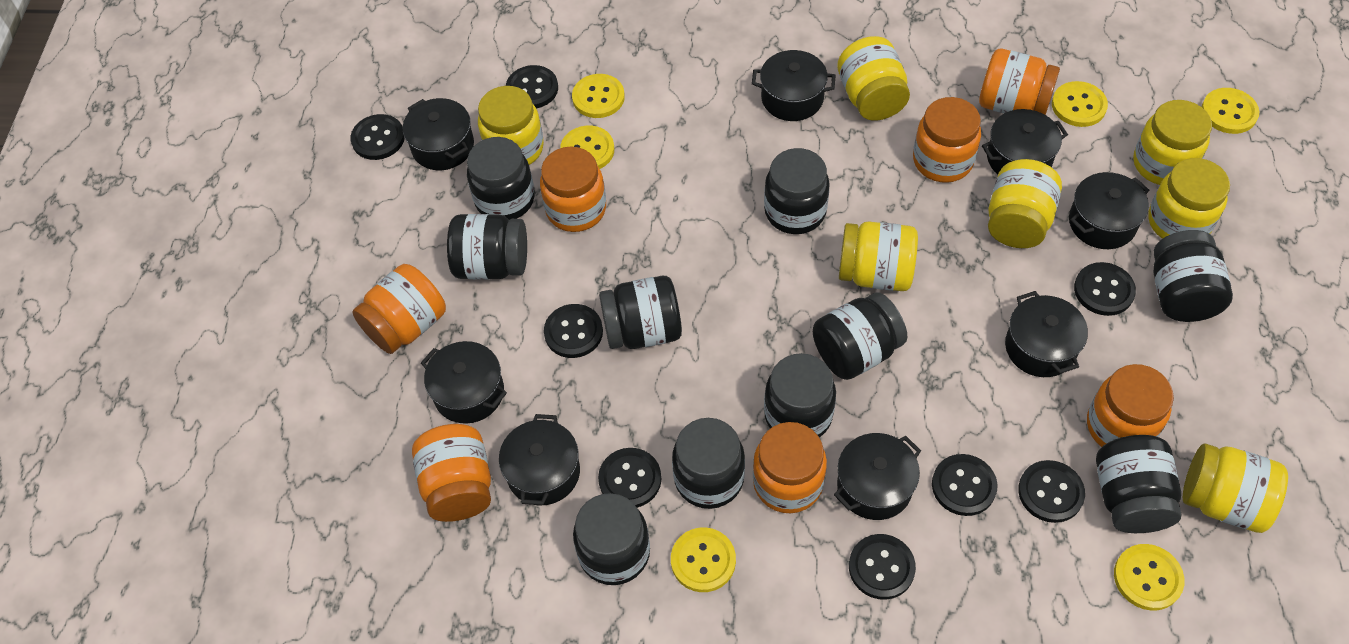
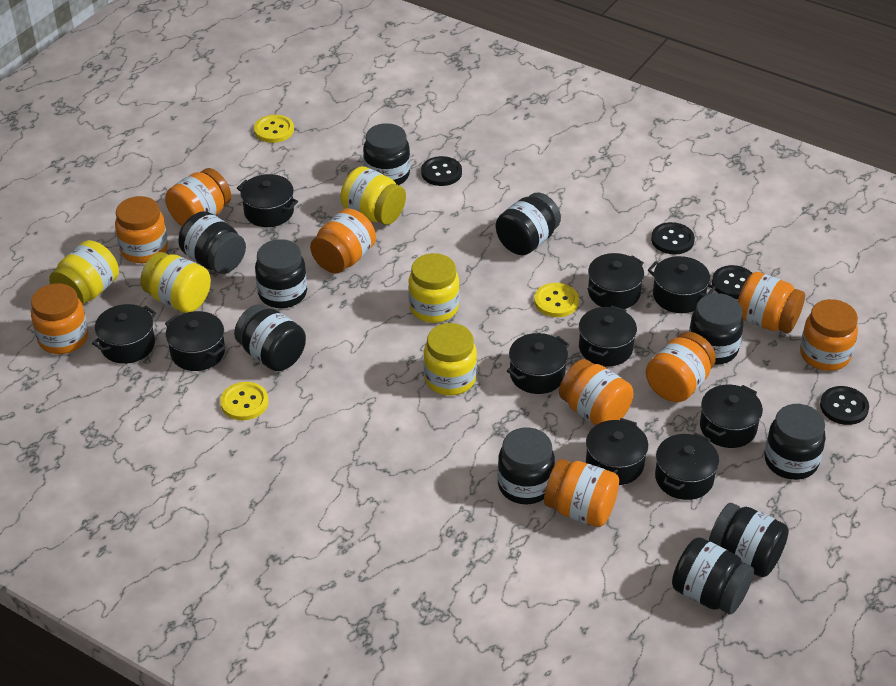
black button: [350,114,405,160] [506,65,558,109] [544,304,603,358] [598,448,661,508] [849,534,916,600] [932,454,998,516] [1018,460,1085,523] [1074,262,1136,316] = 8 -> [421,156,462,186] [651,222,695,254] [712,265,752,299] [820,386,869,425] = 4
black pot: [403,98,474,170] [421,341,507,424] [499,414,580,505] [752,50,835,121] [834,433,921,520] [982,109,1068,174] [1005,291,1088,377] [1069,172,1149,249] = 8 -> [92,304,156,364] [165,311,226,371] [237,174,298,227] [507,333,570,394] [579,306,637,367] [586,418,648,485] [588,253,644,309] [648,256,716,313] [655,433,719,500] [700,385,763,448] = 10
orange jar: [352,264,446,354] [412,424,491,522] [540,147,606,232] [753,422,827,513] [913,97,981,183] [979,49,1060,115] [1087,364,1174,447] = 7 -> [31,283,88,354] [115,196,168,263] [165,168,231,226] [310,208,376,273] [544,459,619,527] [559,359,634,426] [646,332,716,402] [738,272,805,334] [800,299,858,371] = 9
yellow button: [560,126,614,169] [572,74,625,118] [671,527,736,592] [1052,81,1108,127] [1114,544,1184,611] [1202,88,1259,134] = 6 -> [220,382,268,420] [254,115,294,143] [534,283,579,317] = 3
yellow jar: [478,86,544,165] [837,36,910,121] [839,222,918,291] [988,159,1062,248] [1133,100,1212,185] [1148,158,1230,239] [1183,444,1288,533] = 7 -> [49,240,119,305] [140,252,211,313] [341,166,406,225] [408,253,459,323] [423,323,477,396] = 5

